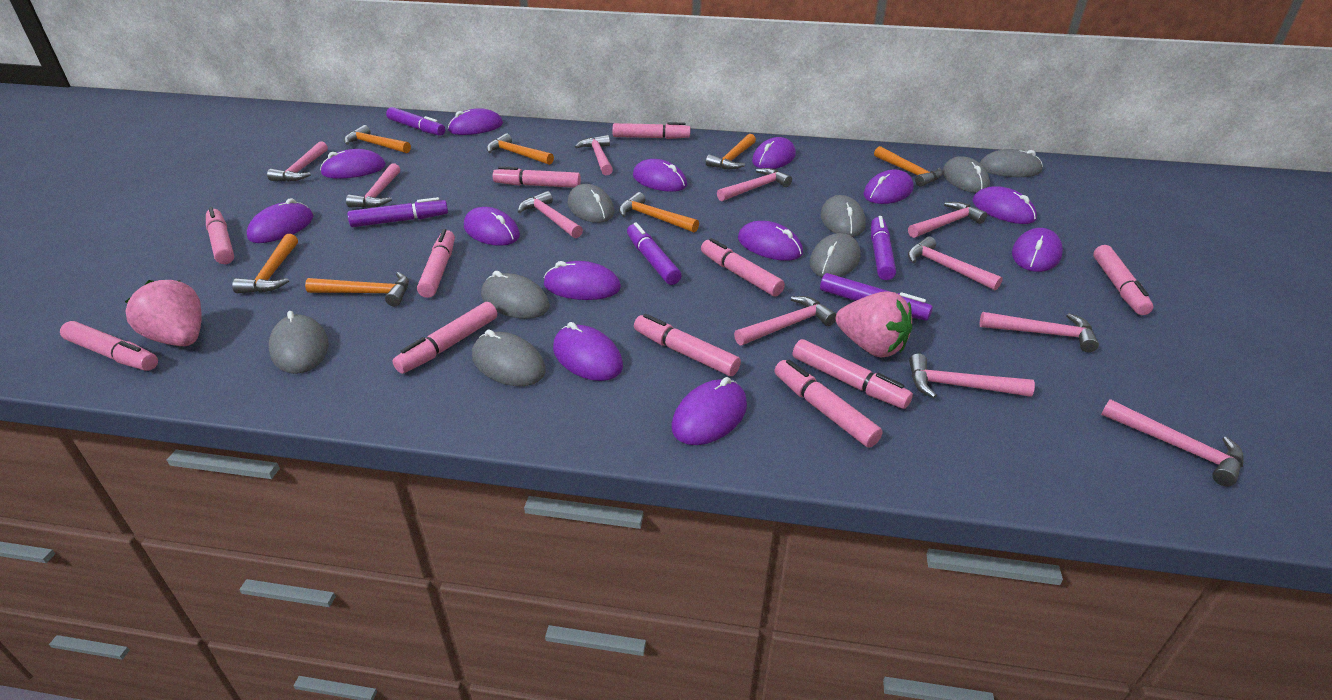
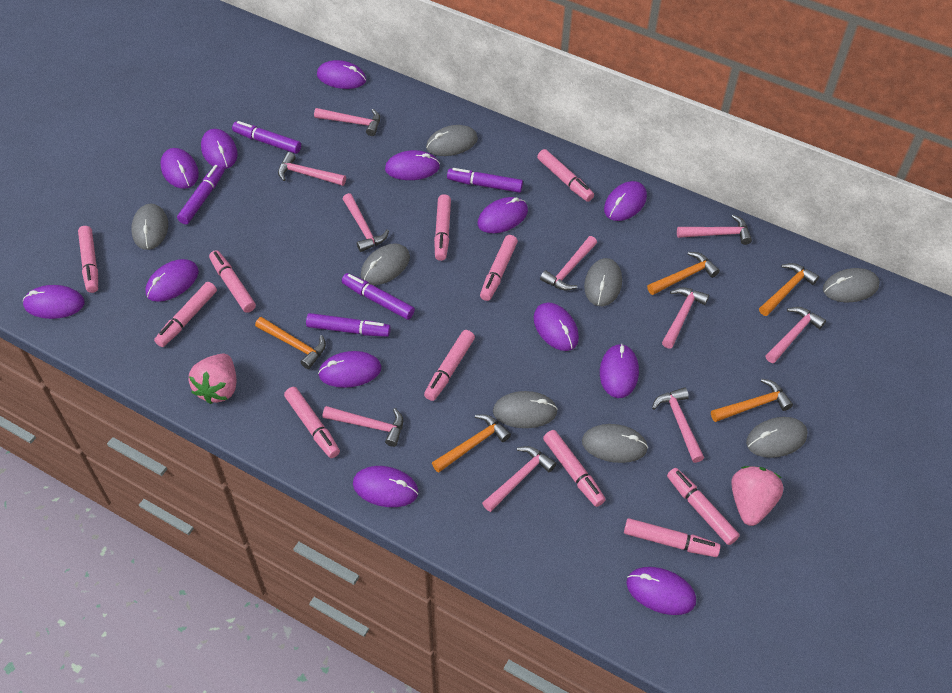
orange hammer: [232,234,298,293] [305,272,409,306] [344,125,411,153] [487,133,554,165] [619,192,699,233] [706,134,756,169] [874,146,943,187] = 7 -> [255,317,326,369] [432,414,511,473] [647,252,720,295] [711,379,793,422] [759,263,819,316] = 5
pink hammer: [267,141,328,182] [346,163,400,208] [518,191,583,238] [575,135,613,176] [717,168,792,201] [734,296,836,345] [908,202,987,238] [908,236,1003,291] [909,354,1035,398] [979,312,1099,352] [1101,399,1244,486] = 11 -> [278,152,346,186] [314,108,380,136] [323,406,403,447] [343,193,389,252] [482,446,556,512] [540,236,597,291] [652,387,704,463] [662,287,709,349] [677,215,752,245] [765,307,826,363] = 10

